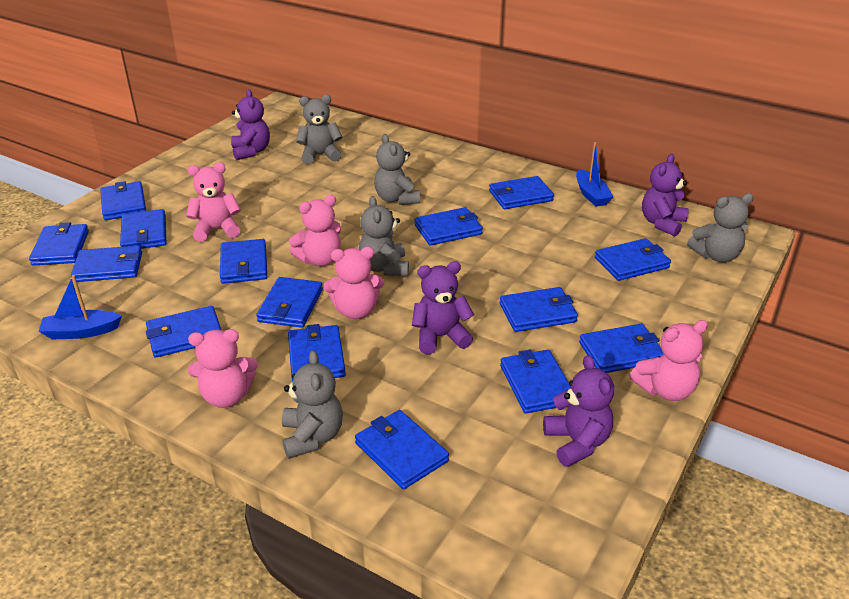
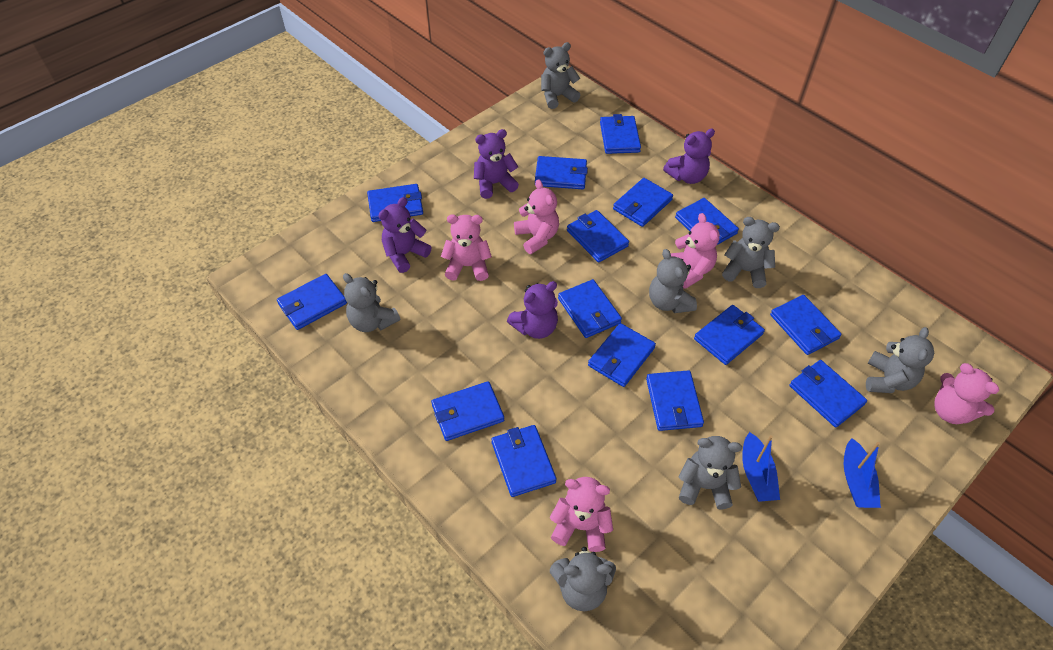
grey teddy bear: [282,350,343,459] [296,95,343,164] [359,196,409,276] [374,134,420,205] [687,193,754,262] = 5 -> [343,273,400,332] [541,42,580,109] [550,547,616,611] [649,249,697,313] [678,436,742,510] [722,217,780,288] [866,327,934,393] = 7

